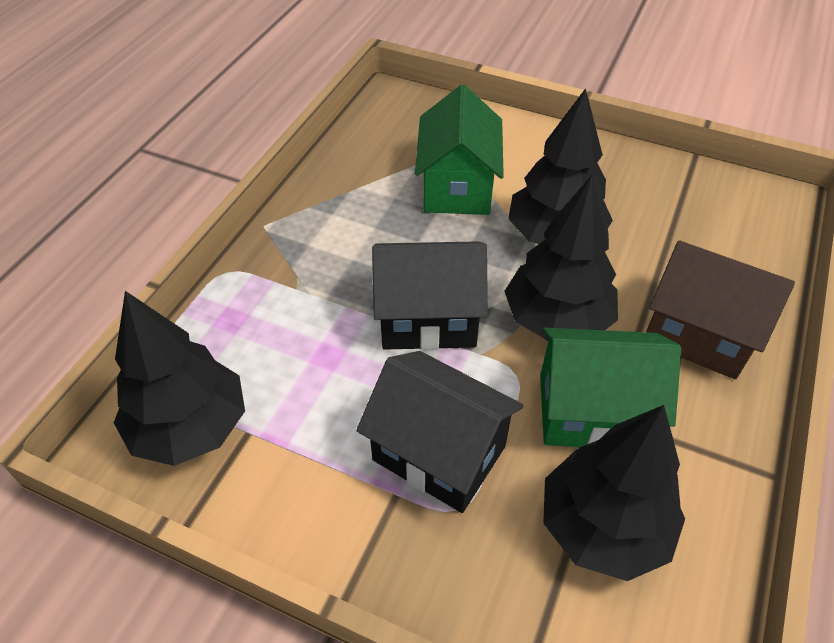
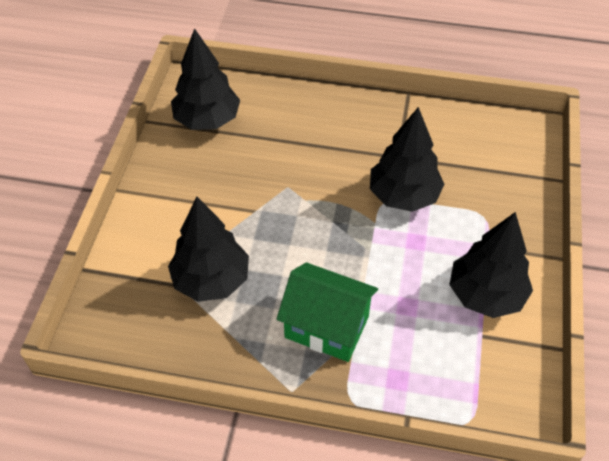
black house: [356,351,524,513] [372,241,488,350] = 2 -> none = 0
brown house: [646,240,795,379] = 1 -> none = 0
green house: [415,85,504,215] [540,327,681,447] = 2 -> [277,262,378,362] = 1

